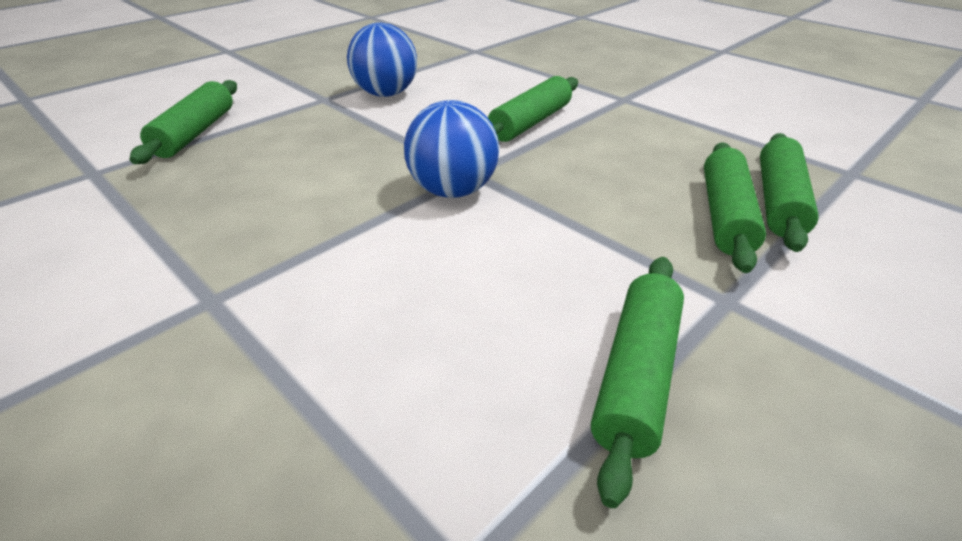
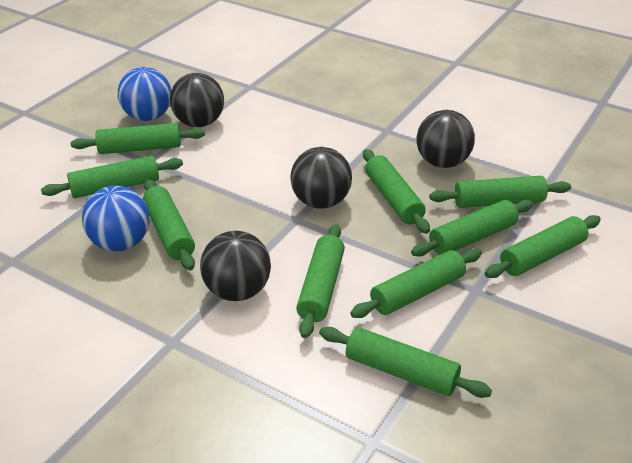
black ball: none = 0 -> [170,73,224,127] [200,231,271,301] [290,147,352,209] [416,110,475,168] = 4
green rolling pin: [130,80,237,164] [488,76,578,142] [591,257,684,508] [704,142,766,273] [760,133,819,252] = 5 -> [41,156,183,198] [71,123,205,154] [143,179,195,271] [296,224,345,338] [319,327,492,398] [350,248,482,318] [363,149,430,234] [411,200,533,257] [429,176,571,208] [485,215,601,278] = 10

